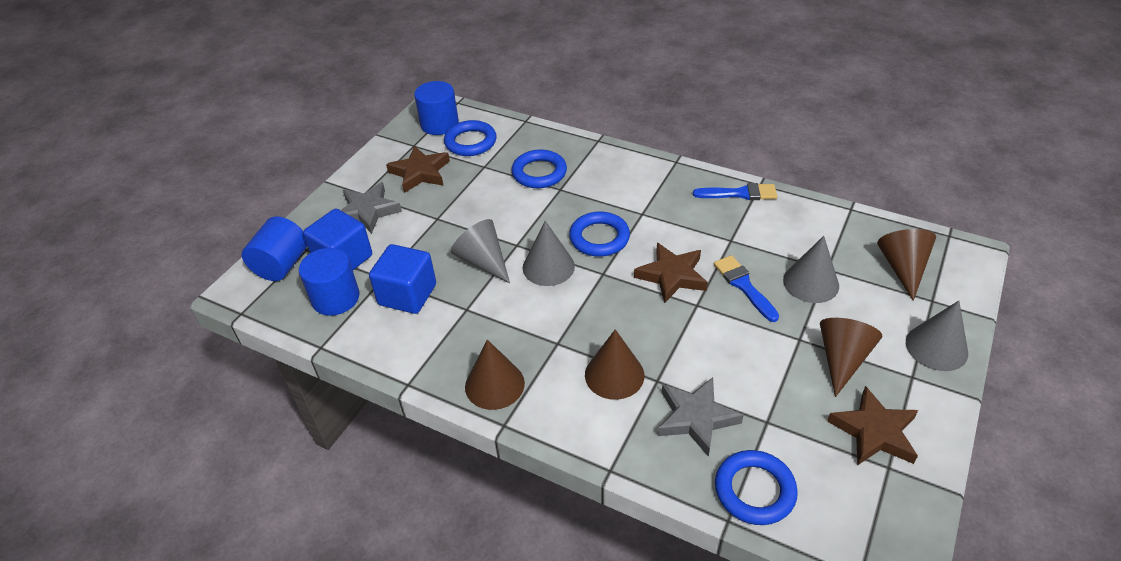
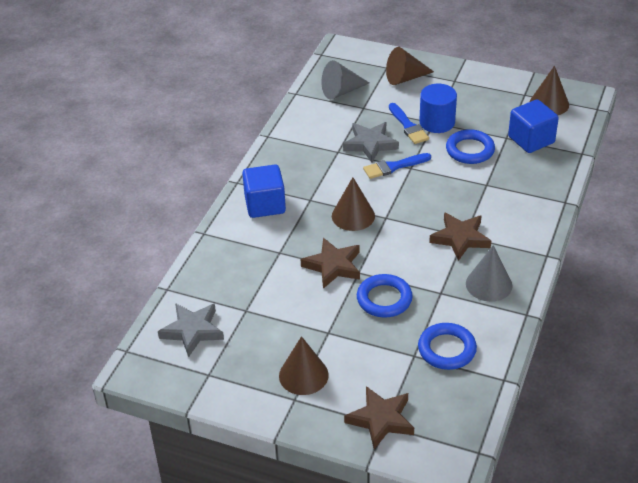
blue cylinder: [242,217,307,281] [299,248,360,316] [414,81,459,135] = 3 -> [419,84,457,133] = 1
blue ring: [444,120,497,156] [512,149,567,188] [569,211,630,257] [715,450,798,525] = 4 -> [357,274,413,317] [418,323,477,370] [446,129,495,164] = 3
grey cone: [451,219,510,284] [522,221,575,286] [783,236,839,303] [906,301,968,371] = 4 -> [322,60,369,99] [466,245,512,302] = 2

